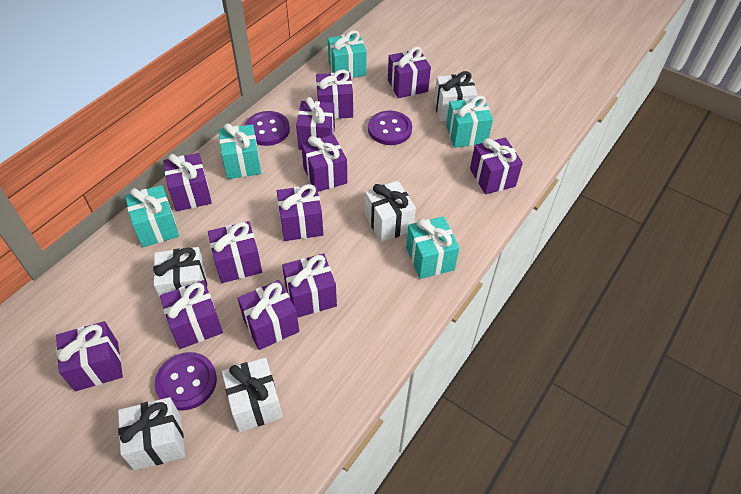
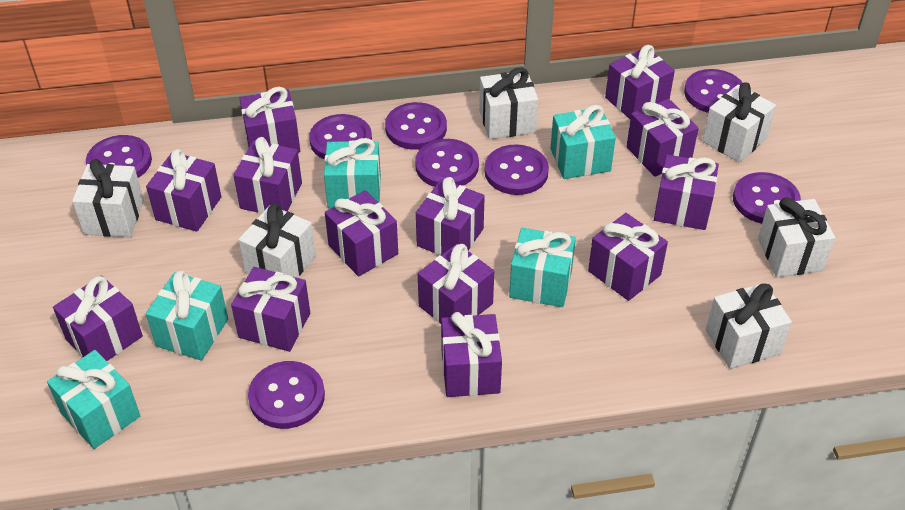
purple button: [155,352,217,411] [245,111,290,146] [368,111,412,145] = 3 -> [86,135,152,178] [248,361,325,429] [309,114,372,160] [385,102,447,150] [415,139,479,187] [485,144,549,195] [684,69,743,113] [733,172,801,224] = 8
purple gift: [56,321,123,391] [160,280,223,349] [163,153,212,211] [208,221,262,283] [238,280,299,350] [277,184,323,241] [282,253,337,318] [296,97,335,150] [301,135,347,192] [316,70,353,119] [388,46,431,98] [470,137,523,194] = 12 -> [53,275,143,361] [146,149,221,232] [231,267,310,352] [233,137,302,214] [239,87,300,153] [325,190,398,277] [416,177,485,255] [418,243,494,323] [441,312,502,397] [588,213,668,301] [605,45,675,119] [626,99,699,177] [654,154,719,230] = 13
white gift: [118,397,185,471] [153,247,207,300] [222,357,283,432] [365,180,416,242] [434,71,477,121] = 5 -> [72,159,144,237] [238,203,316,278] [479,67,538,139] [702,83,776,163] [706,283,792,369] [758,198,835,277] = 6

